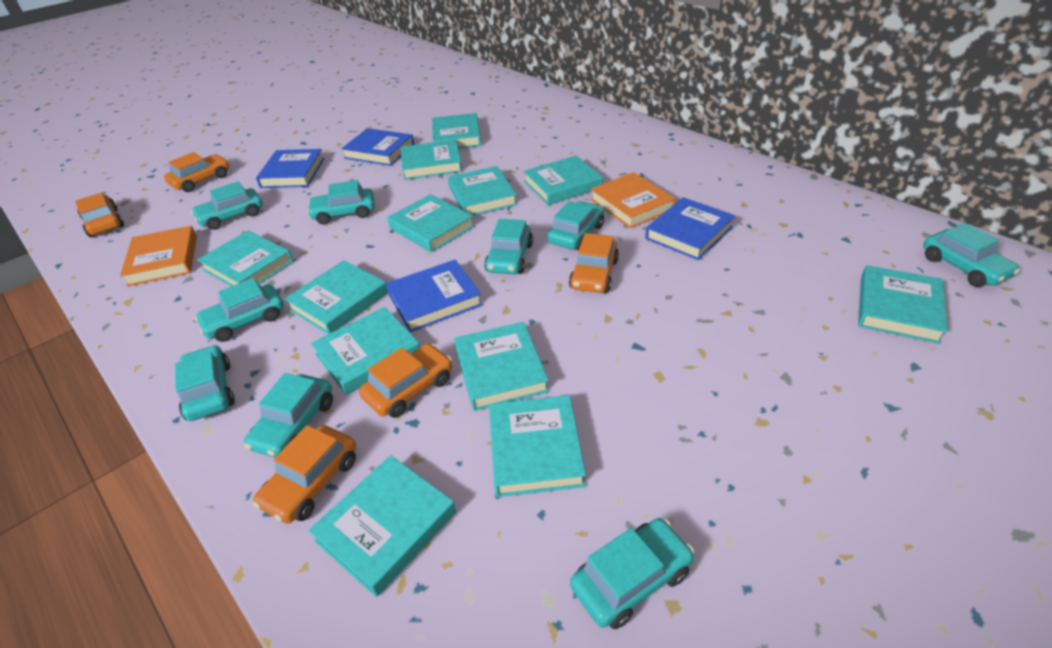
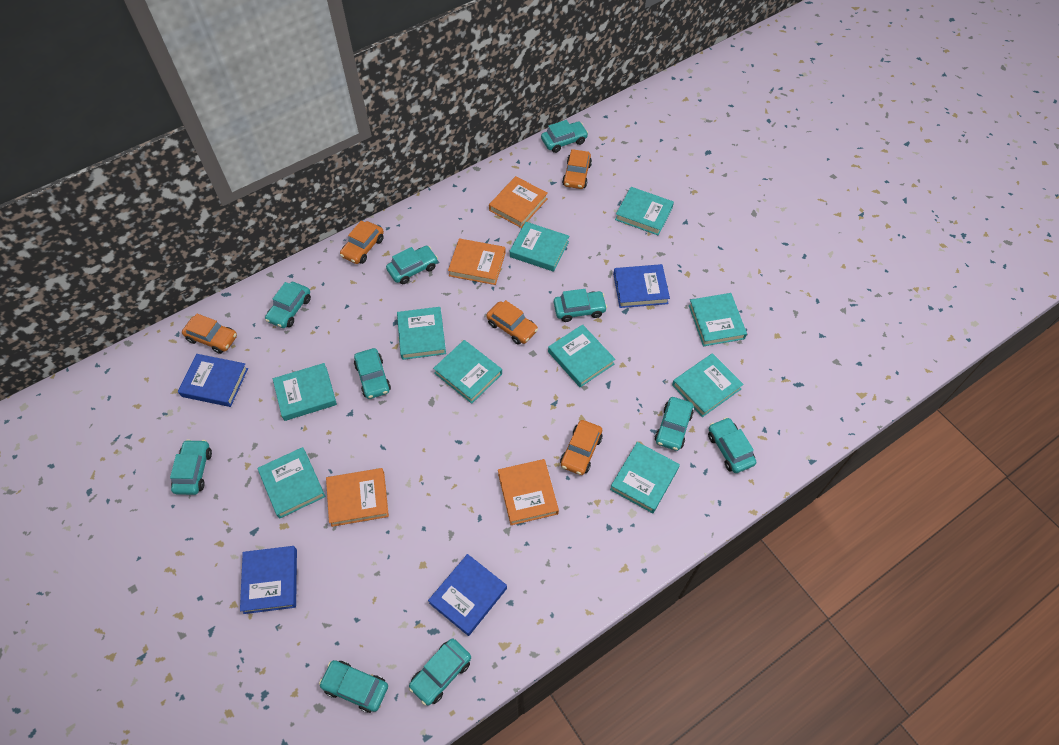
orange book: [120,226,197,287] [590,172,676,228] = 2 -> [326,468,389,527] [448,239,506,285] [489,176,548,228] [498,459,559,525] = 4
turquoise book: [197,231,294,286] [284,260,388,334] [308,455,456,597] [311,307,420,395] [387,194,474,252] [401,139,462,180] [432,113,481,148] [448,166,517,216] [454,322,549,411] [489,395,586,497] [523,156,603,205] [858,265,948,344] = 12 -> [258,447,325,518] [273,363,337,421] [397,307,446,360] [433,340,502,404] [510,222,569,272] [548,324,615,387] [610,442,680,513] [615,187,674,236] [672,353,744,417] [689,293,747,346] = 10
turquoise car: [175,345,235,421] [191,182,263,230] [195,278,284,342] [244,373,333,458] [307,180,375,224] [484,219,533,274] [547,201,604,250] [570,518,694,629] [923,223,1020,287] = 9 -> [170,439,212,495] [265,282,311,328] [319,660,388,713] [354,348,391,399] [386,246,438,284] [409,639,471,706] [541,120,588,153] [554,289,607,322] [655,397,694,451] [708,417,756,473] = 10

